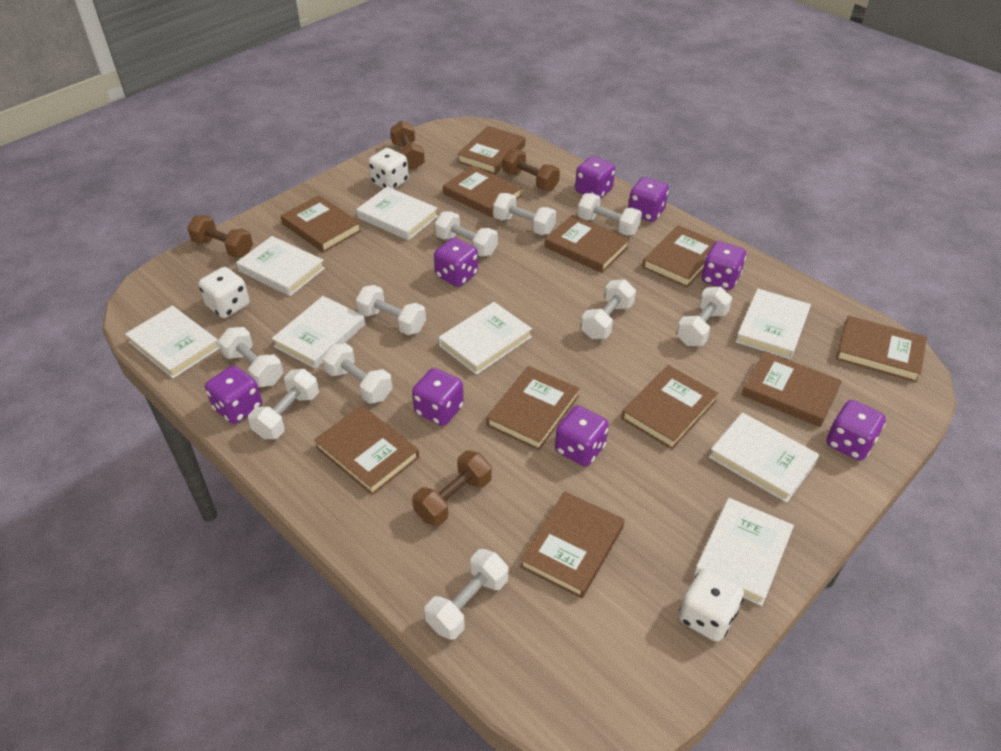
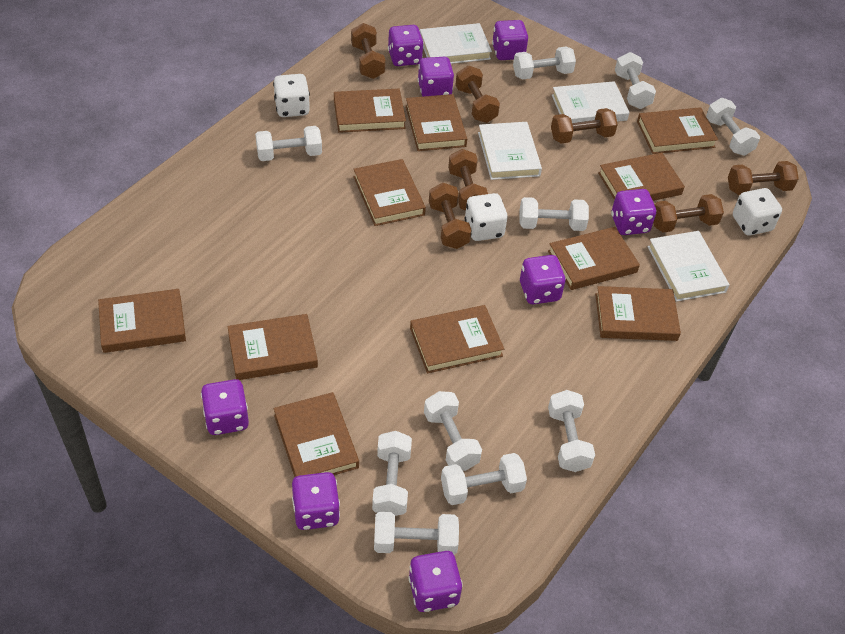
brown dumbbell: [187,215,253,258] [390,121,425,170] [412,450,492,526] [503,148,560,191] = 4 -> [351,23,386,79] [429,183,472,249] [448,149,488,210] [455,66,500,123] [551,108,618,143] [653,194,724,233] [728,161,799,195] = 7
white book: [125,306,220,378] [236,236,325,296] [272,296,366,369] [356,187,438,241] [438,302,532,375] [694,498,794,606] [709,412,819,503] [736,289,811,360] = 8 -> [420,23,492,64] [478,122,542,180] [552,81,630,123] [648,231,729,302] = 4

